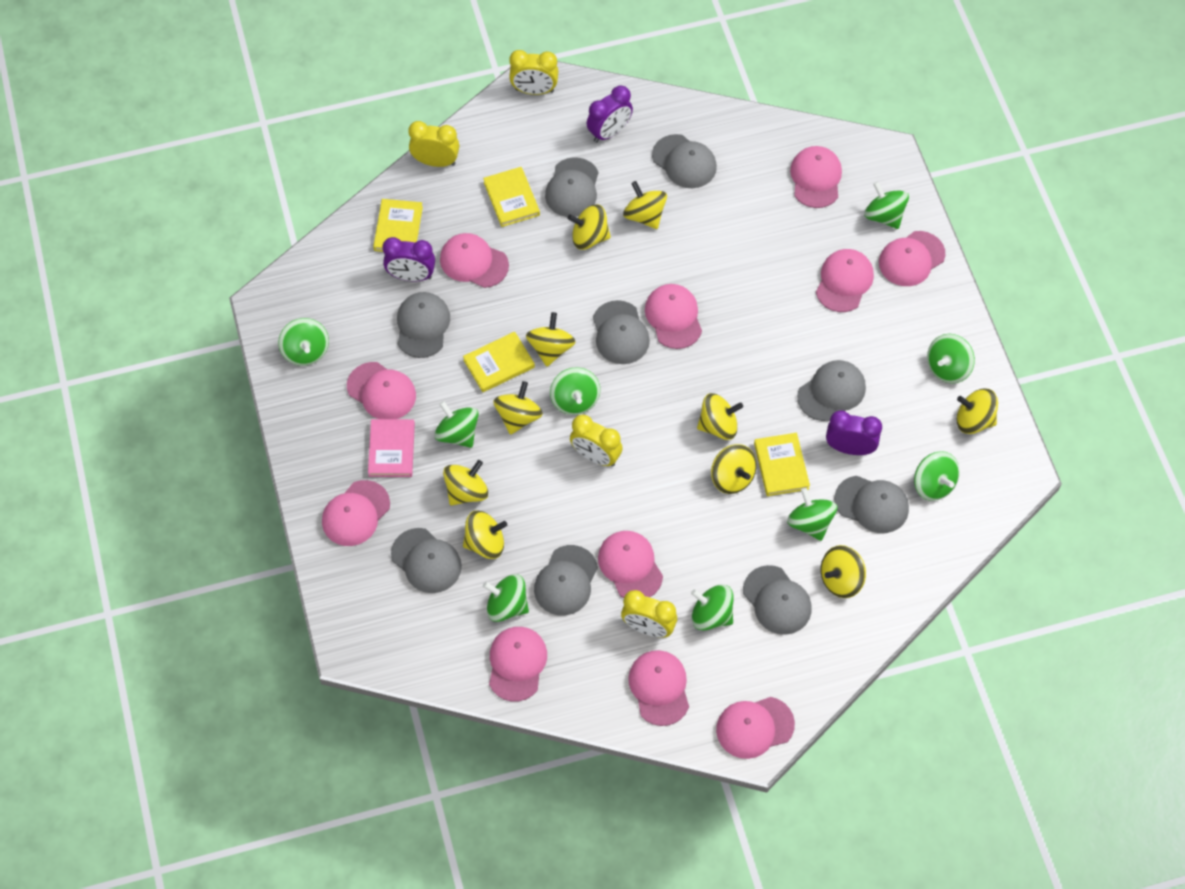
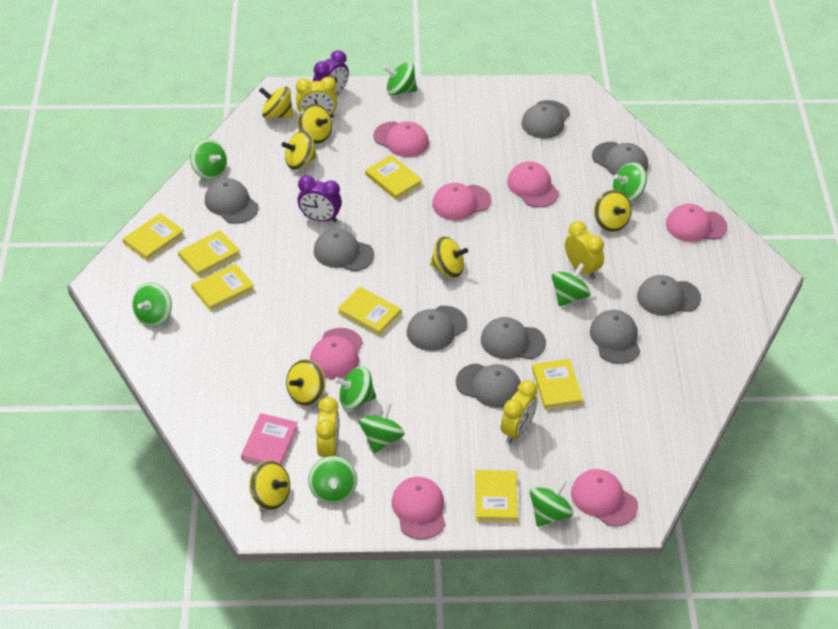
pink cap: [322,480,390,546] [347,362,416,419] [440,233,509,288] [489,627,547,701] [598,531,663,598] [628,650,689,726] [645,284,702,349] [716,697,795,759] [790,146,842,208] [816,249,874,312] [879,231,945,286] = 11 -> [310,328,363,379] [373,121,429,157] [392,477,445,540] [432,183,491,220] [507,161,559,207] [571,469,638,527] [666,204,728,242] = 7
purple clock: [382,237,435,282] [586,85,633,143] [826,410,882,455] = 3 -> [298,175,342,223] [313,50,349,95] = 2
yellow book: [373,199,423,252] [463,331,535,392] [483,167,540,227] [754,433,810,496] = 4 -> [123,213,184,261] [178,230,240,277] [191,263,255,311] [337,287,401,336] [365,155,422,200] [475,470,518,522] [532,359,583,410] = 7
yellow spinning top: [443,460,488,506] [463,510,507,559] [493,381,543,435] [526,312,576,367] [567,204,611,250] [623,181,667,229] [697,393,743,440] [711,444,757,494] [821,545,866,598] [957,388,998,434] = 10 -> [249,460,290,510] [259,87,294,119] [281,131,317,170] [286,359,326,406] [297,104,332,144] [430,237,468,278] [594,190,632,232] = 7

